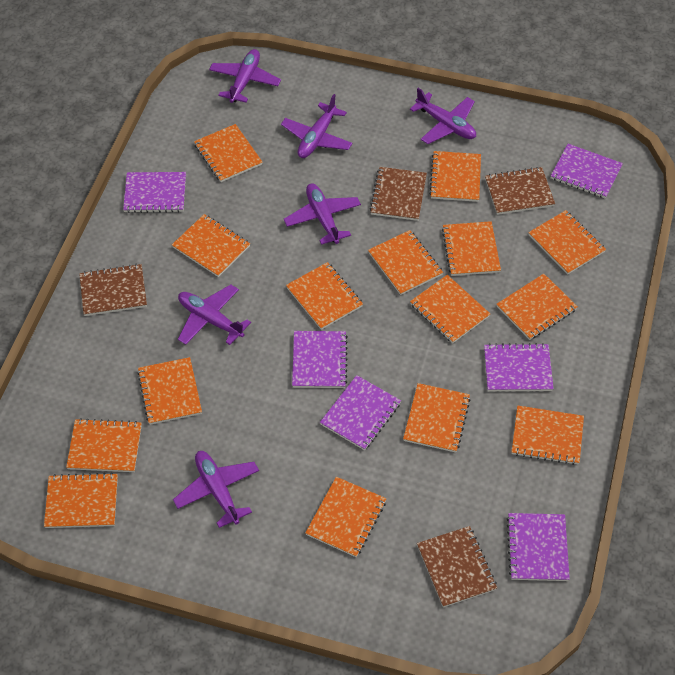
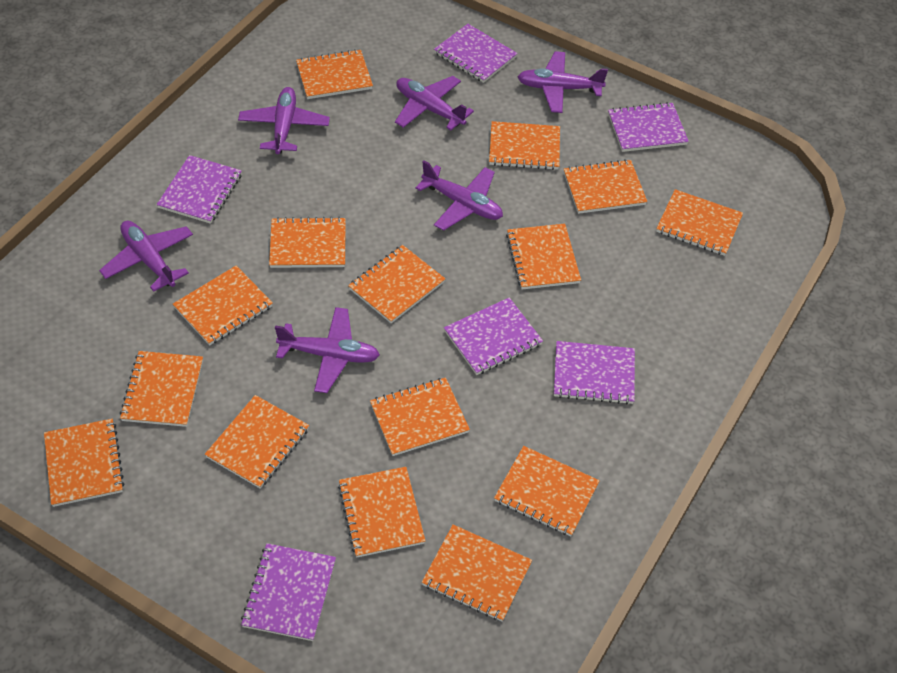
brown notebook: [79,264,147,316] [370,167,427,221] [417,526,497,607] [485,167,555,215] = 4 -> none = 0

